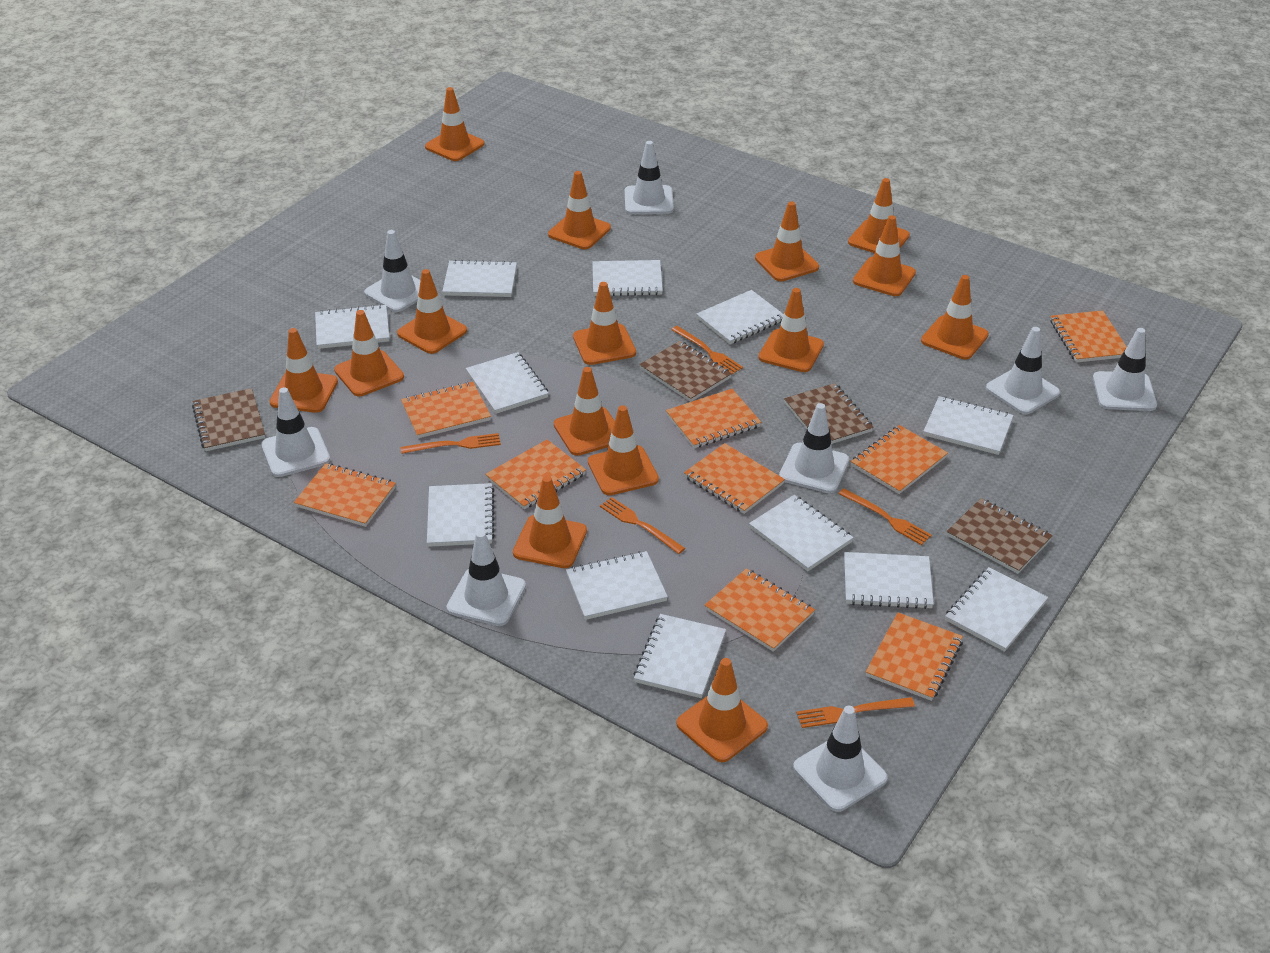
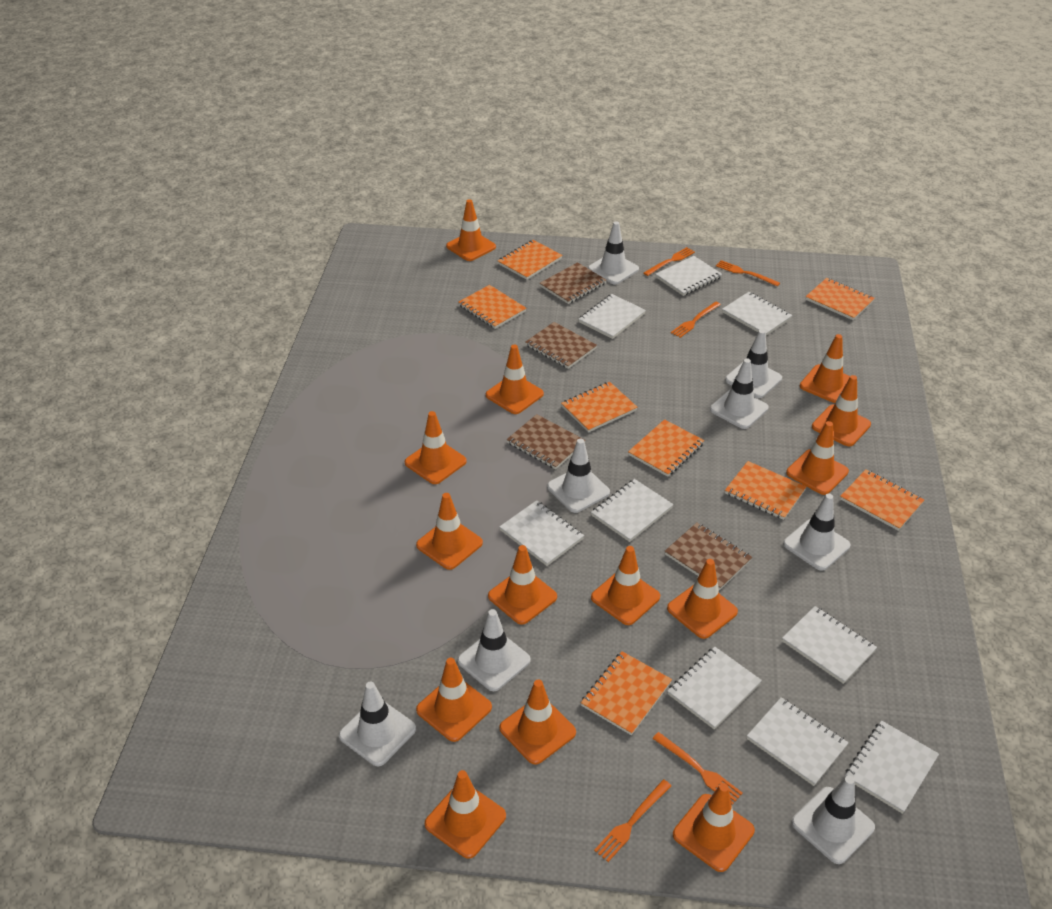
orange notebook: [294,463,396,527] [401,382,491,438] [485,440,586,509] [666,389,761,449] [684,443,785,514] [705,568,815,652] [851,425,948,494] [866,613,963,701] [1050,310,1127,363] = 9 -> [459,285,526,329] [498,240,563,280] [561,382,638,432] [581,651,672,735] [628,419,704,477] [725,461,806,520] [806,278,875,320] [840,469,924,531] = 8
orange traffic cone: [269,328,338,413] [334,310,404,396] [397,269,467,354] [425,87,484,161] [513,476,587,568] [548,171,611,249] [554,367,615,456] [573,282,636,365] [588,405,659,495] [676,658,768,762] [755,201,819,281] [759,288,824,372] [848,178,910,253] [853,215,916,296] [921,275,989,359] = 15 -> [405,411,467,484] [416,493,483,570] [416,658,492,742] [425,770,506,859] [446,199,496,261] [486,345,544,414] [488,545,557,625] [500,680,576,765] [591,546,660,625] [667,559,738,639] [673,783,755,872] [786,421,849,495] [800,334,850,403] [812,375,871,446] = 14
white notebook: [315,304,390,349] [427,483,495,547] [442,260,517,297] [466,352,549,414] [566,551,668,620] [592,260,663,296] [634,614,726,698] [696,290,784,344] [749,495,854,571] [844,552,934,609] [923,396,1014,455] [945,567,1048,652] = 12 -> [499,500,584,566] [579,294,646,339] [591,479,673,542] [656,256,722,296] [667,647,762,729] [722,292,792,335] [747,697,849,786] [782,606,877,684] [845,720,939,814] = 9

